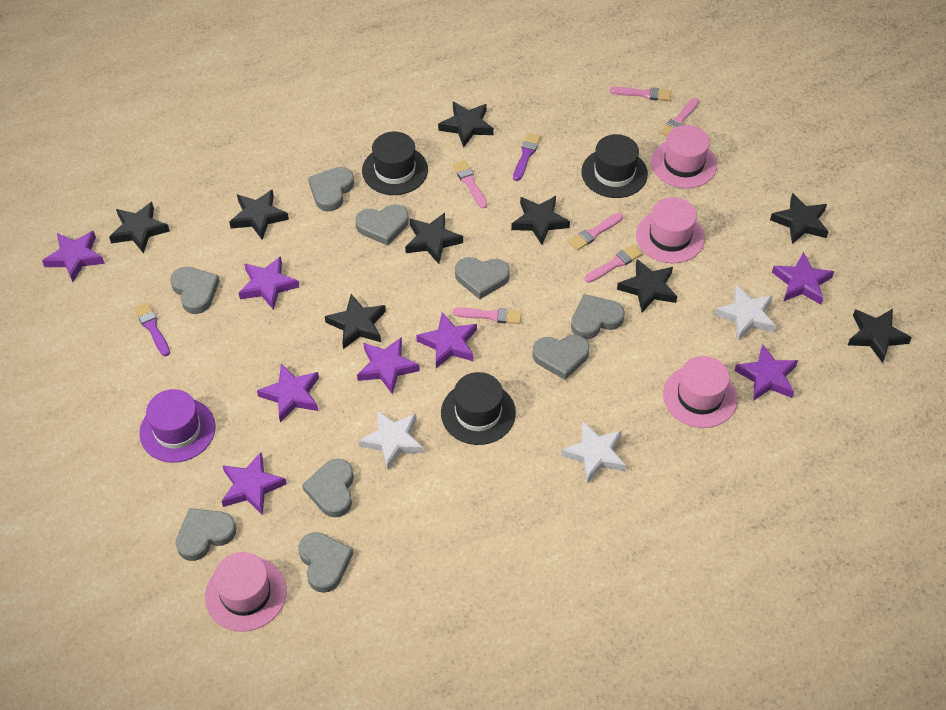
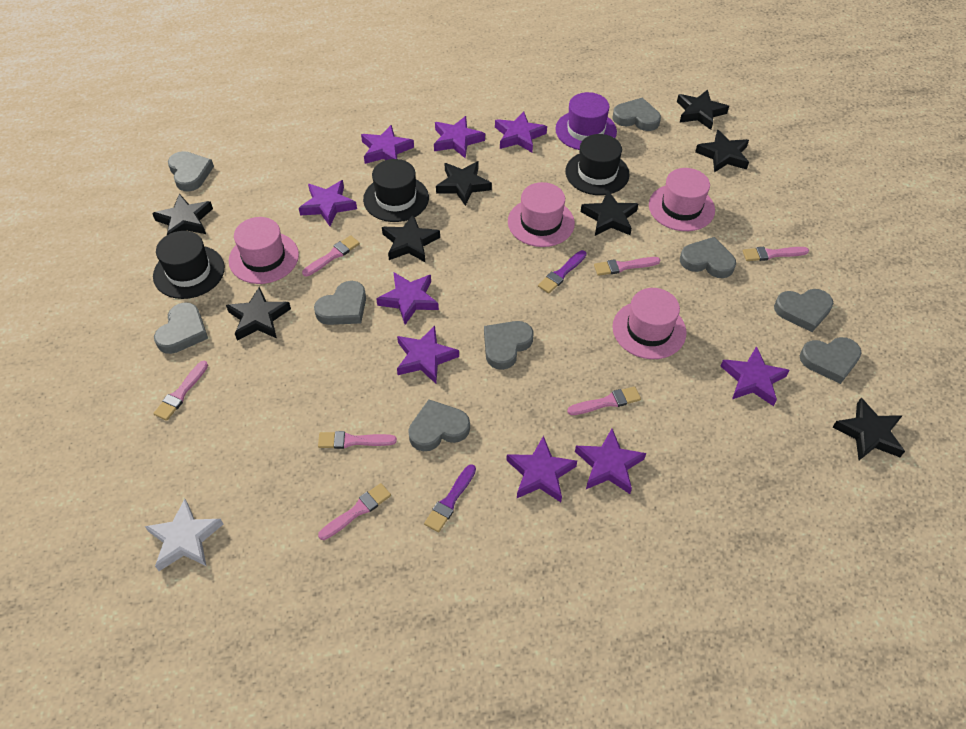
black star: [109,202,170,254] [229,189,289,240] [325,294,386,349] [405,213,463,264] [438,101,494,147] [511,196,570,245] [617,259,677,312] [770,193,829,244] [848,309,912,363] = 9 -> [152,194,213,235] [226,287,291,341] [382,214,440,262] [436,161,492,206] [581,190,638,236] [677,89,729,130] [695,130,749,173] [833,398,905,460] = 8
pink brush: [453,160,487,209] [453,307,522,324] [568,213,623,251] [584,245,642,283] [610,87,671,101] [660,98,699,136] = 6 -> [153,361,208,421] [302,235,360,277] [318,431,397,449] [318,483,391,540] [567,386,641,415] [594,257,660,276] [743,247,809,261] = 7
purple star: [42,231,105,282] [222,452,287,515] [239,256,299,310] [257,363,319,422] [357,337,420,395] [416,312,477,368] [734,344,798,401] [772,252,834,305] = 8 -> [299,180,357,226] [361,125,414,164] [376,272,439,325] [397,326,459,384] [434,116,485,158] [495,111,547,152] [506,436,577,502] [575,429,646,494] [721,346,789,406] = 9
white star: [358,410,424,469] [561,422,626,483] [714,285,776,341] = 3 -> [145,499,223,571] = 1

